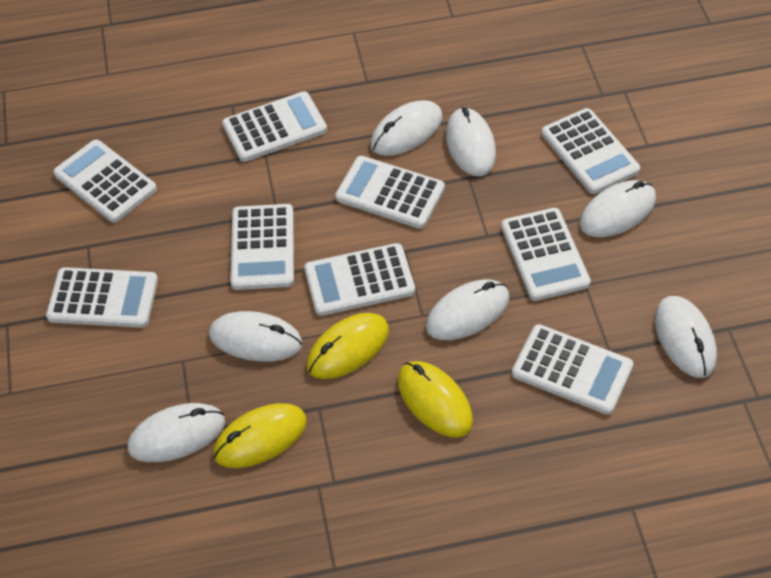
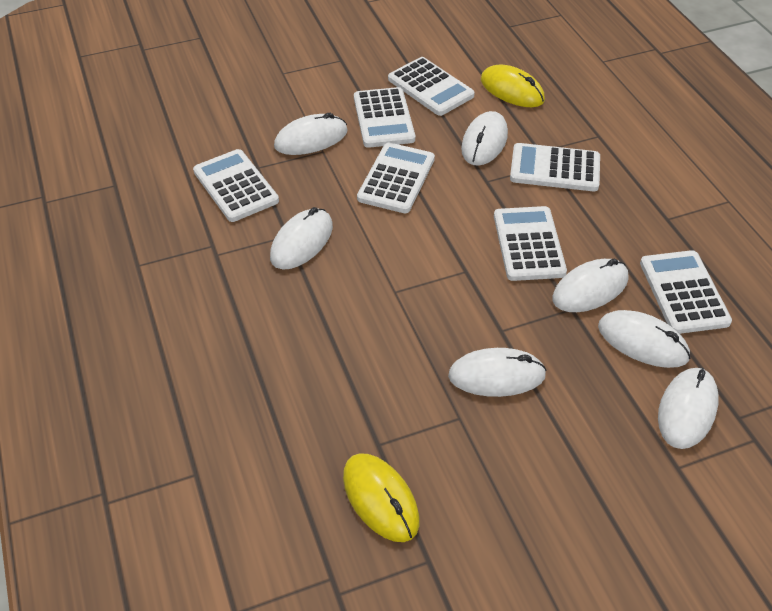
white calculator: [46,267,158,328] [53,139,157,223] [222,91,327,162] [230,204,294,290] [304,243,415,316] [335,156,445,229] [501,208,591,301] [512,324,633,415] [542,108,640,194] = 9 -> [193,149,279,222] [354,87,415,148] [357,143,435,213] [388,57,475,116] [494,206,567,281] [510,143,600,191] [640,250,732,334] = 7
yellow mouse: [213,403,307,468] [307,313,389,379] [398,361,473,437] = 3 -> [343,453,419,542] [481,64,545,107] = 2

